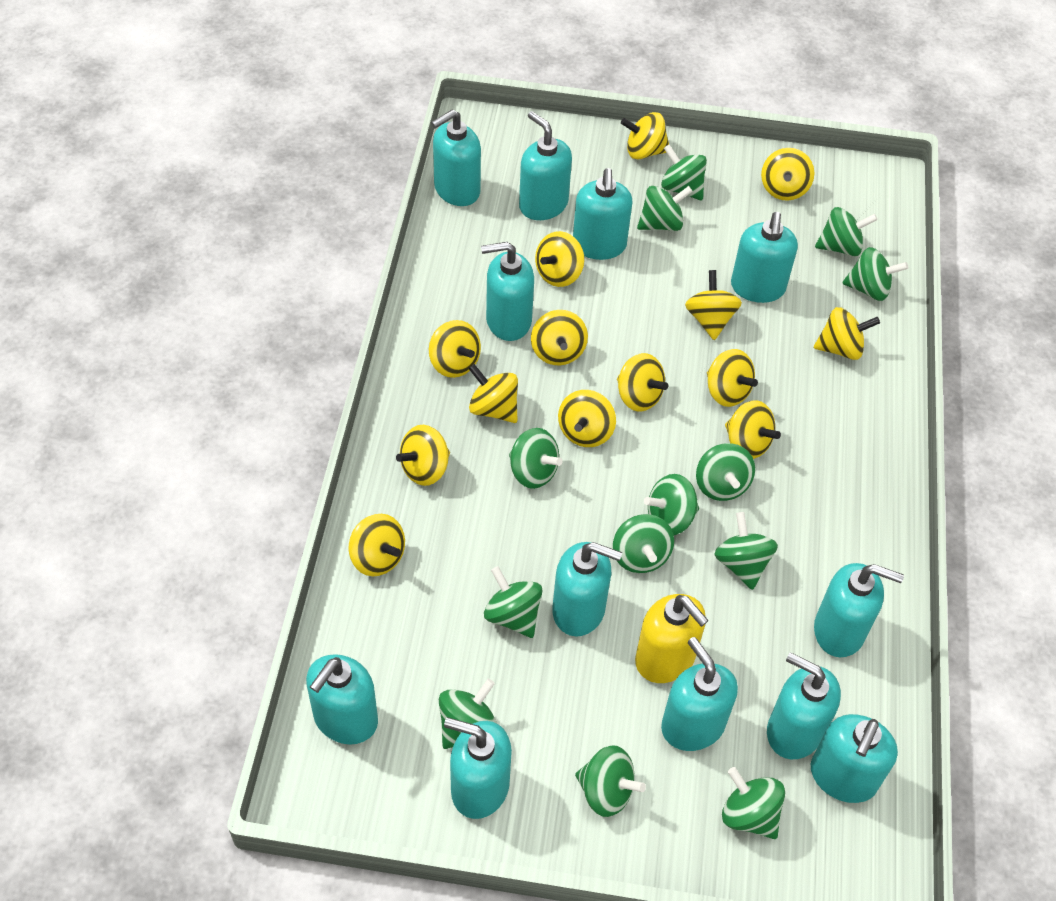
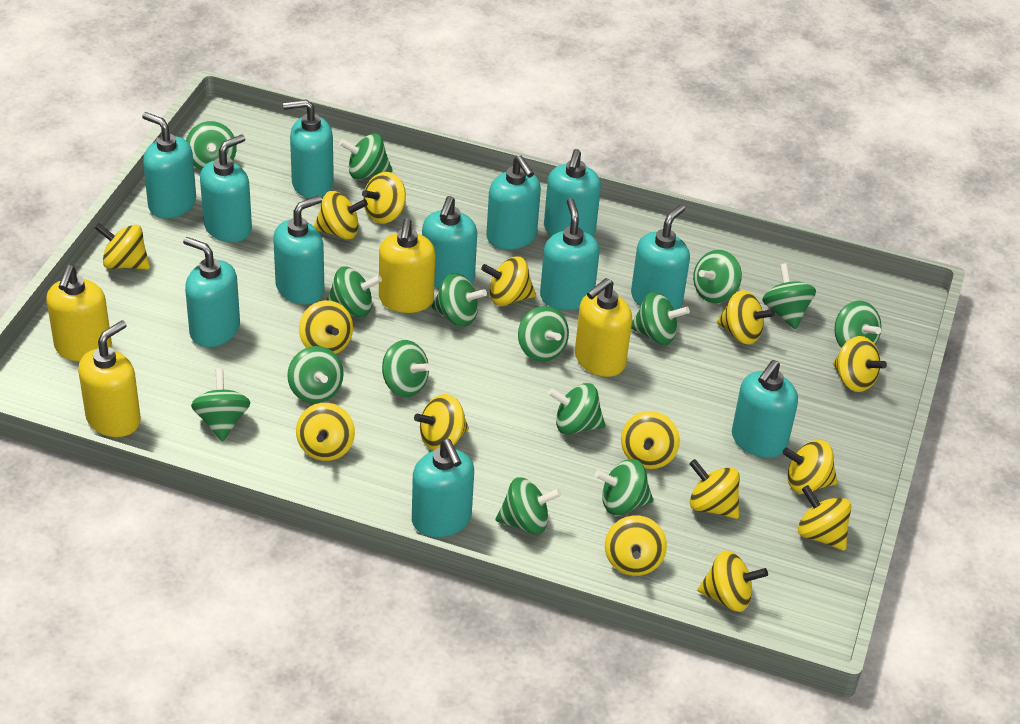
green spinning top: [439,679,496,749] [484,566,543,638] [509,428,563,489] [575,745,646,817] [613,514,674,573] [637,186,693,231] [644,474,699,535] [661,144,707,200] [696,443,755,501] [714,512,778,590] [722,767,785,839] [815,207,878,256] [843,247,908,301] = 13 -> [186,121,237,170] [191,369,251,442] [287,346,344,403] [327,266,382,317] [339,134,392,179] [382,340,430,397] [432,273,487,327] [496,477,561,534] [518,306,569,362] [548,383,605,435] [595,459,653,515] [631,292,690,345] [693,250,742,303] [762,263,816,330] [834,301,881,348] = 15
yellow soap dispenser: [635,594,709,683] = 1 -> [46,265,112,362] [78,320,141,437] [379,218,435,313] [575,278,632,377] = 4
yellow spinning top: [349,514,405,577] [396,425,450,486] [429,320,481,378] [468,364,518,423] [531,310,588,365] [535,231,585,287] [558,390,616,447] [617,353,668,412] [621,112,669,160] [685,270,742,340] [707,349,758,407] [725,400,781,459] [761,148,815,201] [814,307,880,360] = 14 -> [95,223,150,269] [296,403,355,461] [299,300,353,354] [314,191,368,239] [362,172,406,224] [414,394,469,451] [481,256,536,306] [605,516,667,576] [621,411,680,469] [689,459,740,519] [697,550,768,612] [717,290,775,345] [782,440,837,494] [798,485,851,551] [833,336,887,392] = 15

